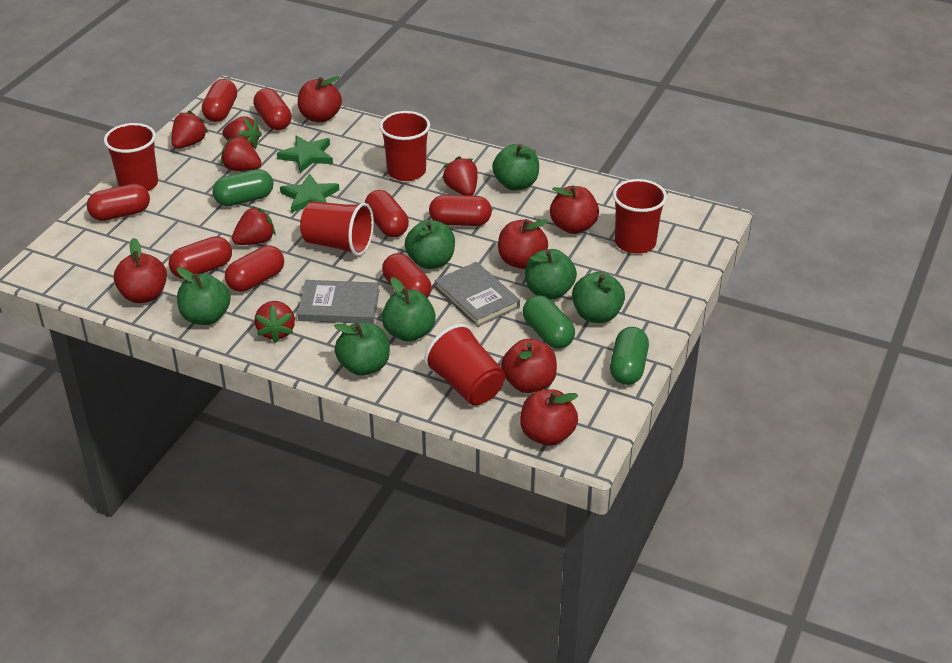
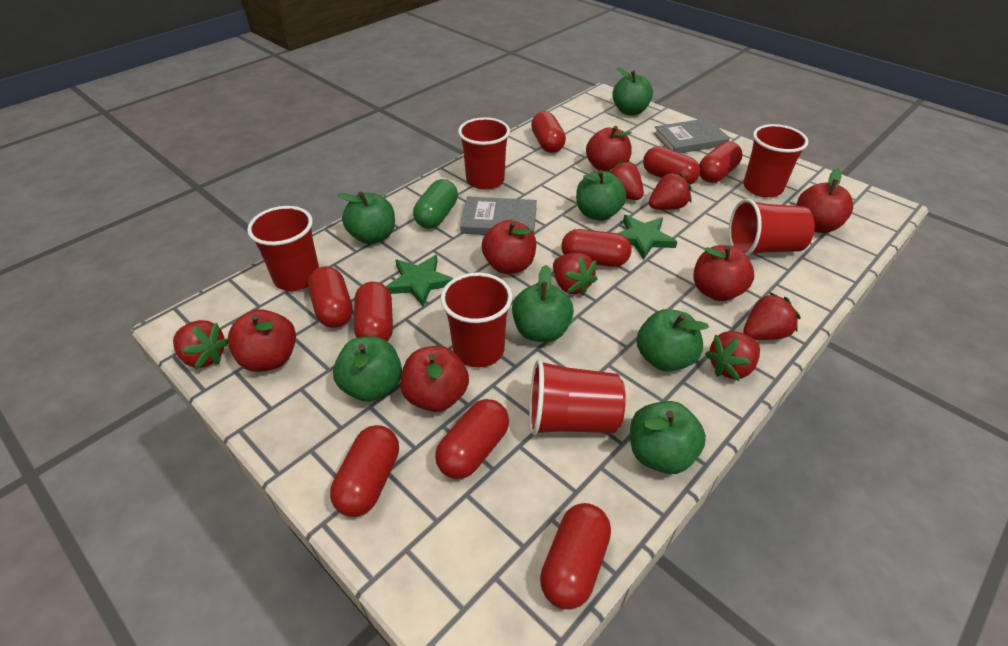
green capsule: [213,169,273,206] [523,295,575,349] [610,327,649,385] = 3 -> [413,179,458,229] = 1
red capsule: [87,184,150,221] [169,236,232,279] [202,79,237,122] [225,245,284,292] [253,88,292,130] [365,190,409,237] [382,253,432,298] [429,195,492,226] = 8 -> [308,266,353,328] [330,425,399,517] [354,282,393,341] [435,399,509,479] [531,112,566,153] [540,503,611,610] [561,229,632,267] [643,146,700,185] [699,141,742,183] = 9
red cup: [104,123,158,191] [300,201,374,256] [380,111,430,181] [424,324,505,405] [613,179,667,254] = 5 -> [247,206,319,291] [440,273,512,367] [458,117,510,190] [529,359,626,435] [729,199,815,256] [743,124,808,197] = 6

